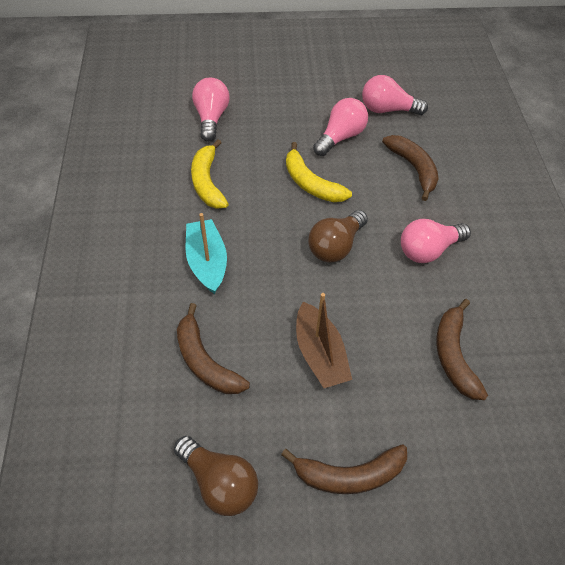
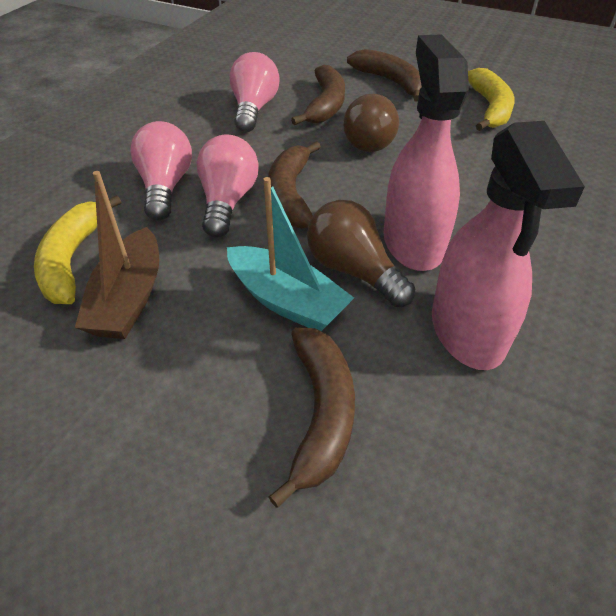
pink light bulb: [192,78,229,142] [313,98,368,156] [362,75,428,115] [401,219,471,263] = 4 -> [130,121,192,220] [197,134,259,238] [230,52,280,132] = 3
pink spray bottle: none = 0 -> [383,34,469,271] [432,121,585,370] = 2

